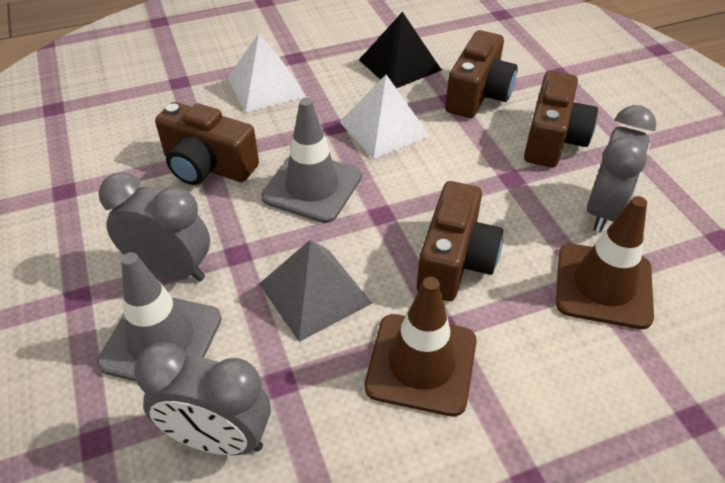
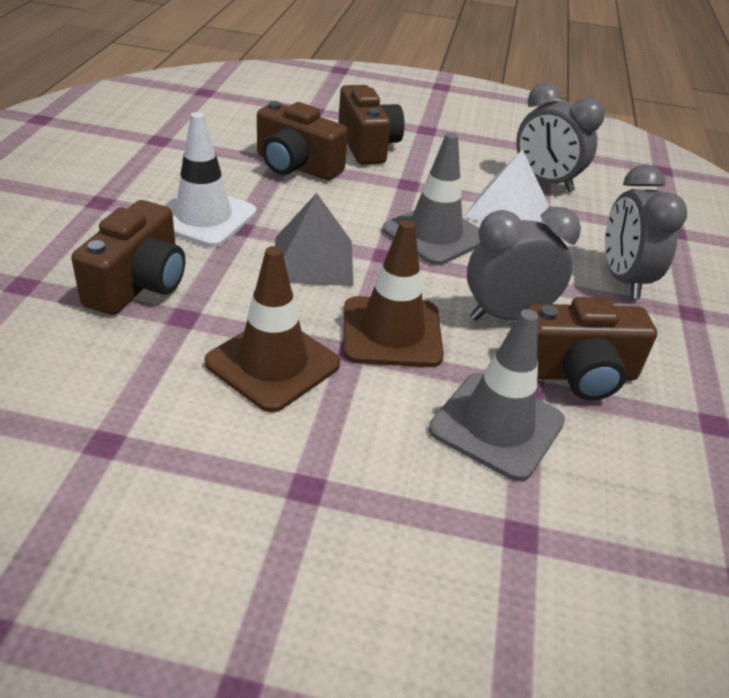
black pyramid: [359,12,442,88] = 1 -> none = 0
white pyramid: [227,34,306,113] [340,75,431,159] = 2 -> [464,149,549,222] = 1
white traffic cone: none = 0 -> [164,112,257,247] = 1

